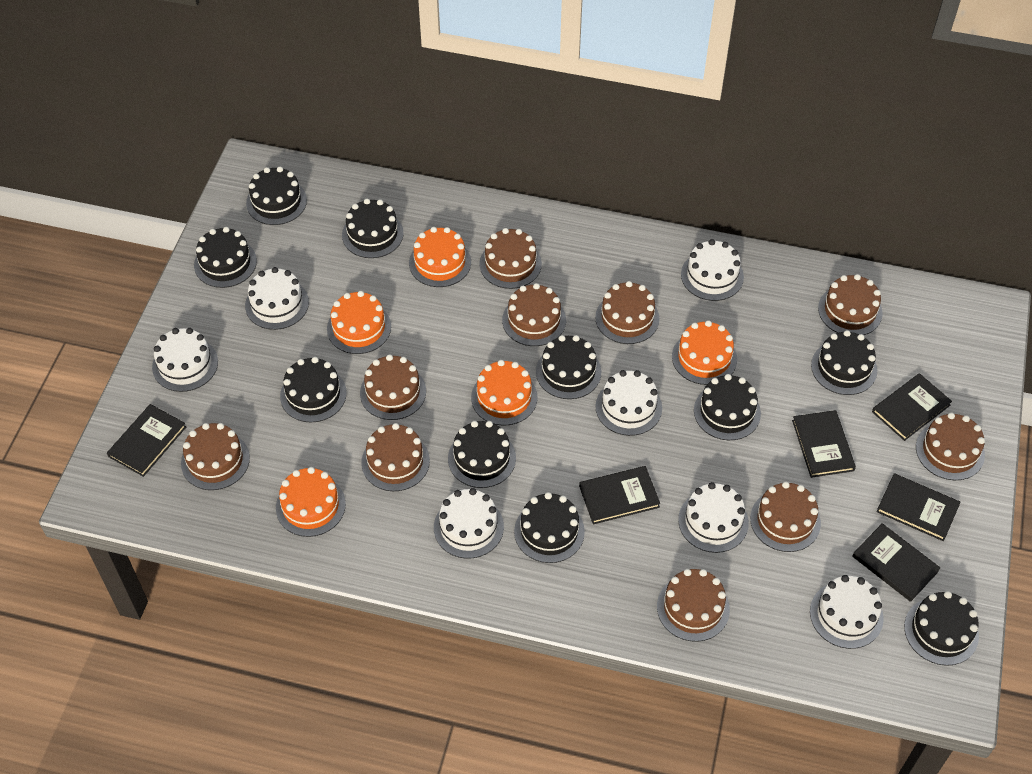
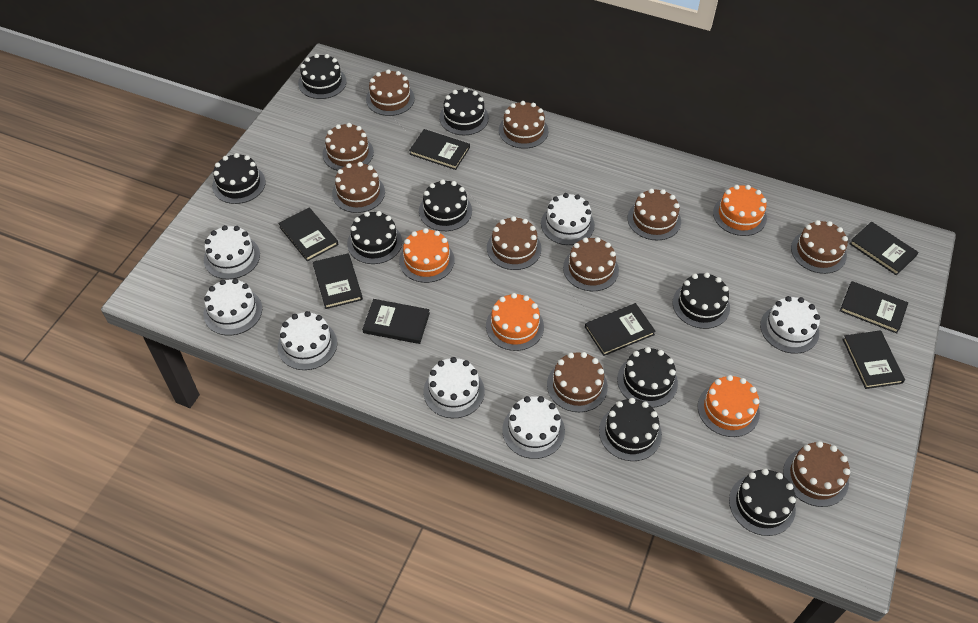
black book: [107,404,186,477] [579,466,660,525] [792,410,856,478] [852,523,940,602] [872,373,952,441] [876,473,961,541] = 6 -> [278,208,338,262] [313,253,363,309] [362,299,430,344] [409,129,470,170] [585,303,656,356] [840,281,908,334] [842,330,905,389] [849,221,919,275] = 8
black cake: [194,227,257,288] [246,167,307,225] [280,357,347,423] [342,199,404,258] [448,421,516,488] [514,492,585,563] [536,335,601,399] [694,374,761,440] [811,330,877,395] [904,591,979,666] = 10 -> [212,153,265,204] [298,54,347,99] [347,211,402,264] [419,179,472,231] [439,88,489,135] [599,398,662,461] [617,347,678,408] [673,272,730,329] [729,469,796,536] = 9
orange cake: [276,467,346,537] [327,291,391,354] [409,227,471,287] [471,360,538,426] [672,320,737,385] = 5 -> [399,228,455,283] [486,293,544,351] [698,375,760,437] [713,185,767,236] = 4

